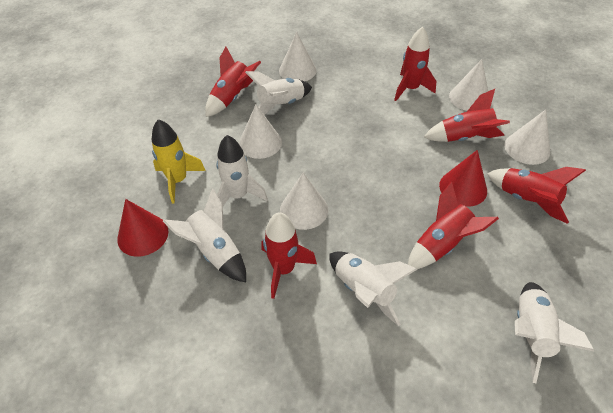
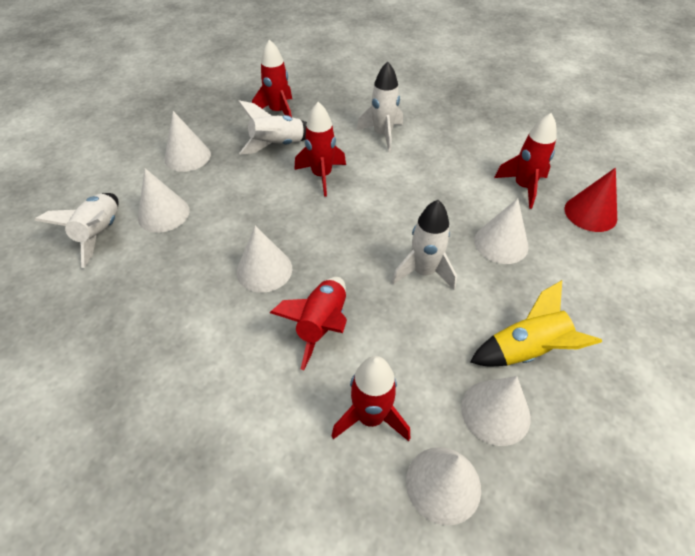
red cone: [117,199,168,257] [439,150,487,206] = 2 -> [565,168,617,232] = 1
red rocket: [205,47,261,117] [261,212,317,299] [394,26,436,101] [408,182,499,269] [424,89,510,142] [487,167,586,224] = 6 -> [252,39,292,117] [270,277,347,370] [294,102,346,197] [332,356,410,441] [494,113,556,209] = 5
white cone: [239,105,282,159] [279,32,317,81] [280,173,328,230] [449,59,488,111] [504,110,550,165] = 5 -> [138,168,190,232] [164,111,211,172] [237,226,292,293] [406,447,481,526] [461,376,531,446] [474,198,529,264] = 6
white rocket: [163,188,246,282] [216,135,268,206] [245,71,312,115] [329,251,417,326] [515,282,594,383] = 5 -> [34,193,119,268] [238,100,307,155] [356,62,403,152] [392,200,457,290] = 4

